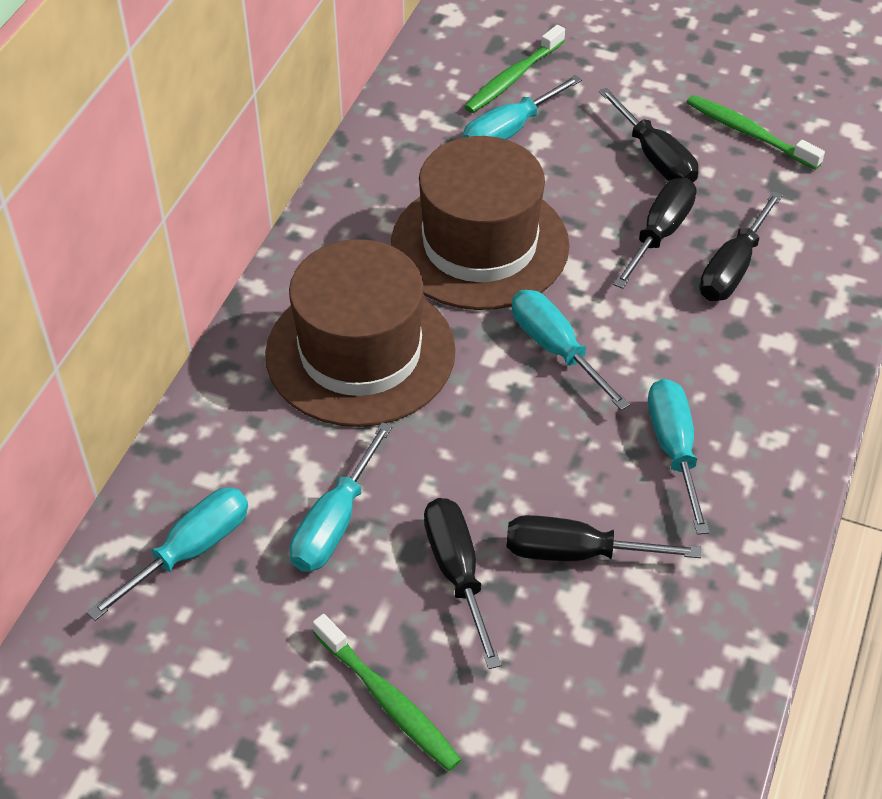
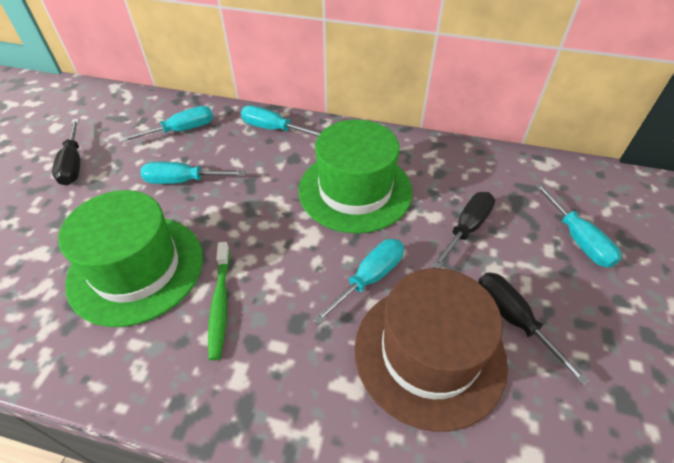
black screwdriver: [424,498,501,669] [506,515,701,561] [599,88,698,182] [613,178,696,289] [699,191,783,301] = 5 -> [52,119,80,185] [431,192,495,268] [478,272,589,385] = 3
brown hat: [265,239,456,427] [391,136,570,310] = 2 -> [354,268,508,432] = 1
green hat: none = 0 -> [58,190,203,327] [298,119,412,233] = 2
green toothbrush: [312,614,461,771] [464,25,565,113] [687,95,825,170] = 3 -> [208,242,230,360] = 1

